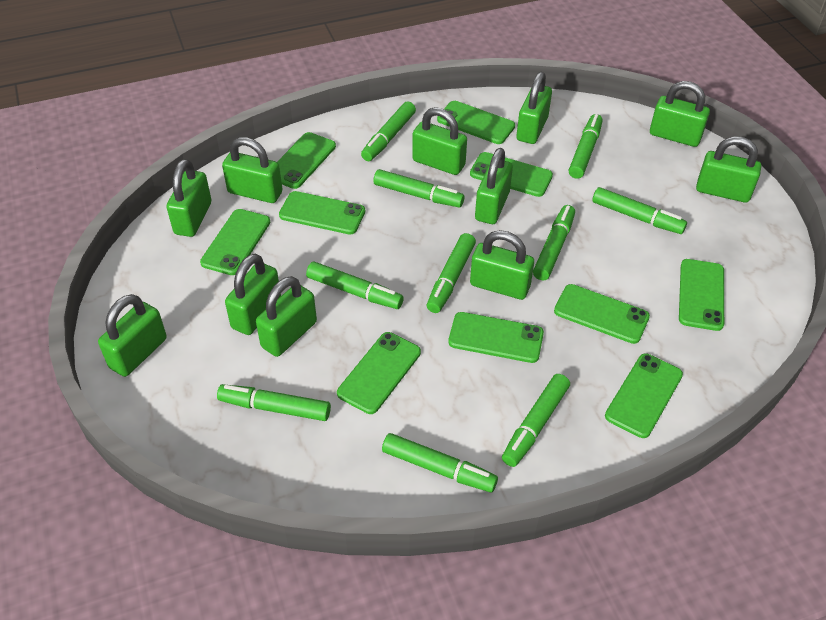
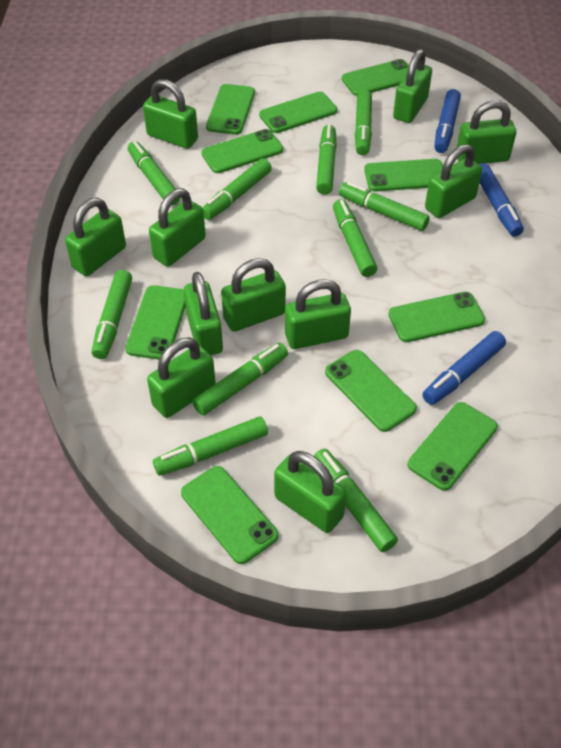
blue marker: none = 0 -> [422,331,506,405] [434,89,461,153] [480,163,524,237] = 3

